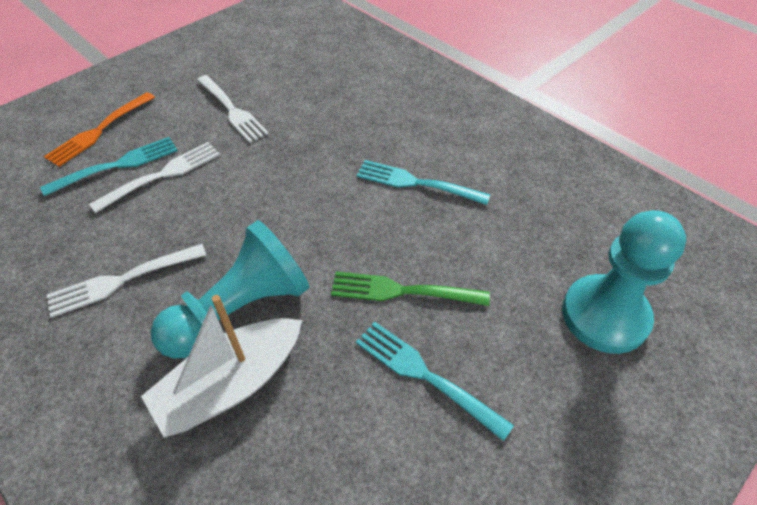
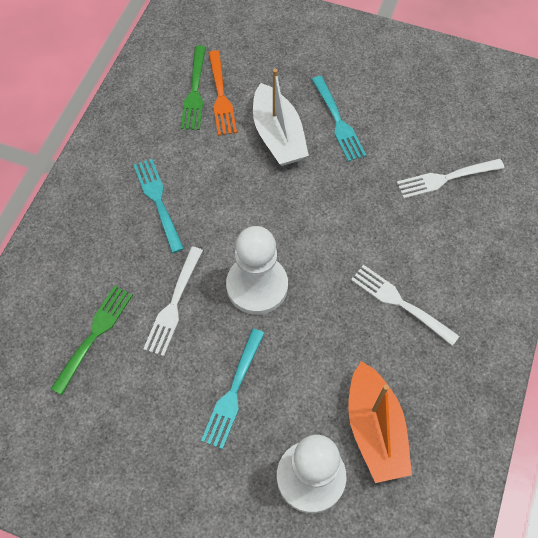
green fork: [331,271,490,306] = 1 -> [51,286,133,395] [181,46,206,130] = 2
orange boat: none = 0 -> [348,361,412,483] = 1
turquoise pawn: [151,220,309,359] [562,210,686,354] = 2 -> none = 0
white pawn: none = 0 -> [226,226,288,315] [277,435,346,513] = 2

